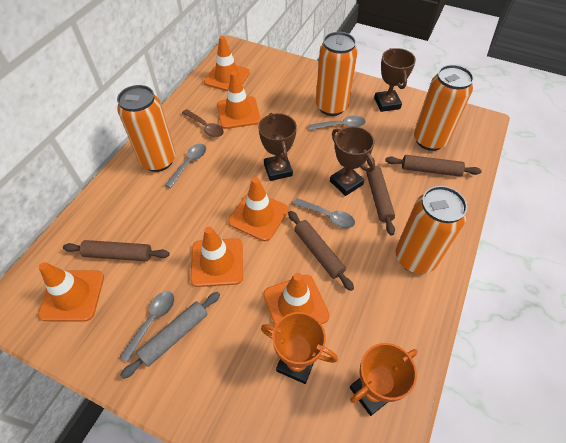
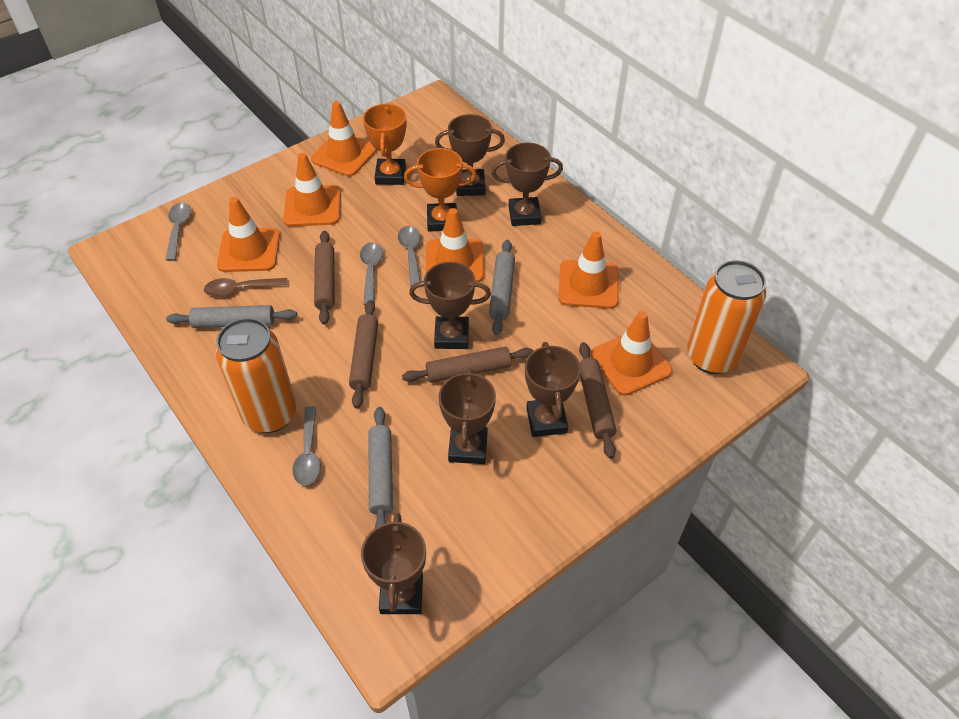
brown trophy: [258,113,297,181] [330,126,375,196] [374,48,416,112] = 3 -> [361,513,426,614] [409,262,491,349] [435,114,505,196] [439,368,496,464] [491,143,563,226] [525,342,581,437] = 6
grey rolling pin: [120,292,220,379] = 1 -> [166,305,297,328] [369,407,393,528] [489,240,515,335] = 3
orange can: [117,85,176,172] [316,32,358,116] [396,186,467,274] [414,65,474,151] = 4 -> [216,318,297,433] [687,260,766,374] = 2

